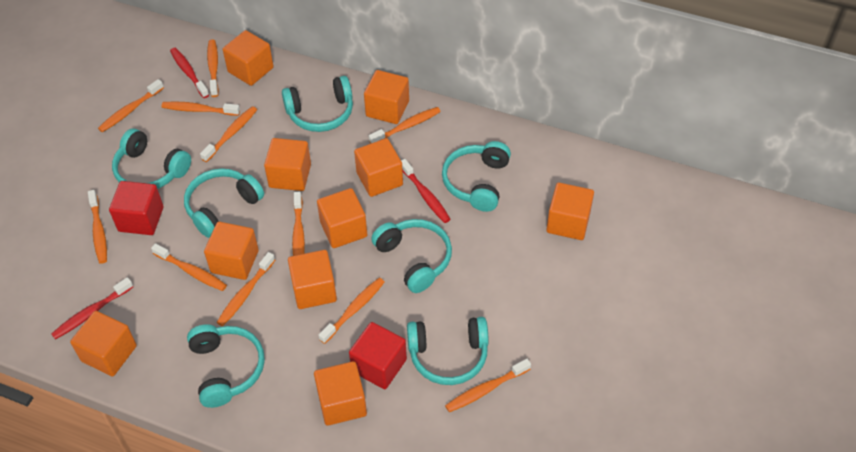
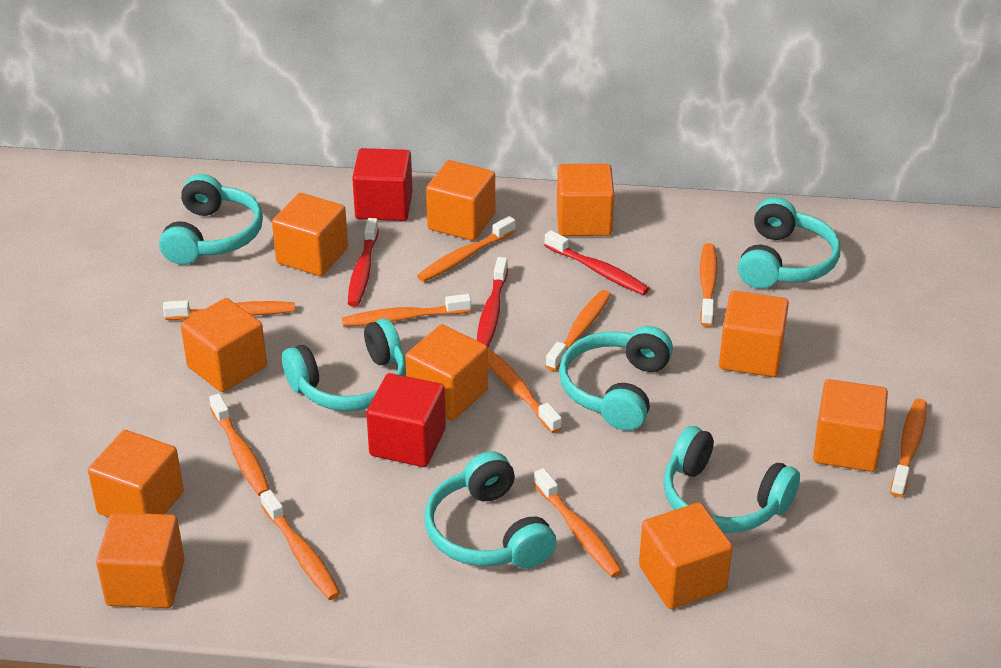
orange toothbrush: [88,190,107,264] [98,79,164,132] [151,243,227,291] [162,102,240,116] [200,106,257,162] [207,39,219,97] [217,252,275,326] [292,192,305,256] [319,278,385,344] [369,107,441,143] [445,359,531,412] = 11 -> [163,300,295,320] [209,394,270,496] [260,490,341,600] [342,294,471,327] [417,216,516,282] [488,349,562,433] [534,468,623,578] [546,290,611,371] [700,243,718,327] [890,399,927,497] = 10
turquoise headphones: [112,129,191,189] [184,168,264,238] [187,324,265,408] [282,76,353,132] [371,219,452,293] [407,317,489,385] [442,141,511,212] = 7 -> [159,174,263,265] [282,318,406,411] [425,451,557,568] [559,326,673,431] [663,426,800,533] [738,197,841,289] = 6

